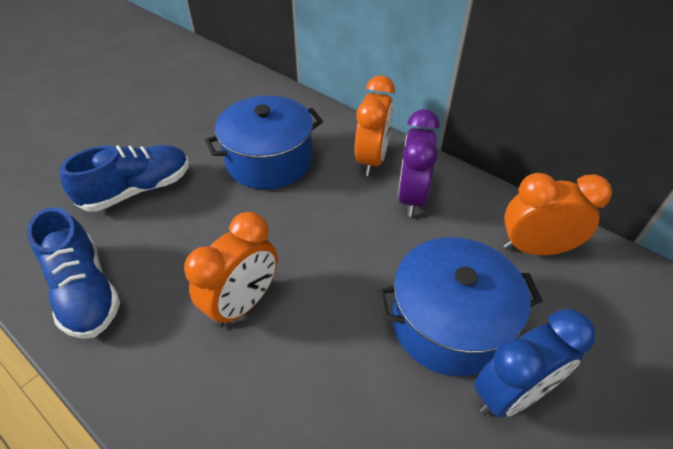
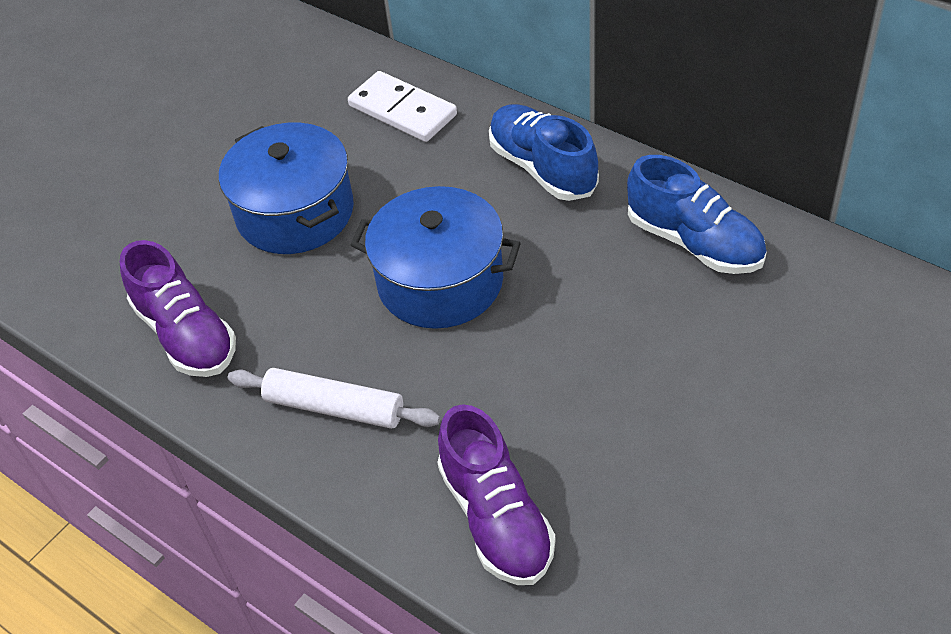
blue clock: [474,309,596,418] = 1 -> none = 0
orange clock: [184,212,278,328] [355,75,395,176] [504,173,612,255] = 3 -> none = 0
purple clock: [398,109,440,217] = 1 -> none = 0
purple shoe: none = 0 -> [120,240,236,377] [437,404,556,585] = 2
white domino: none = 0 -> [348,71,457,142] = 1
white rolling pin: none = 0 -> [228,368,440,429] = 1

